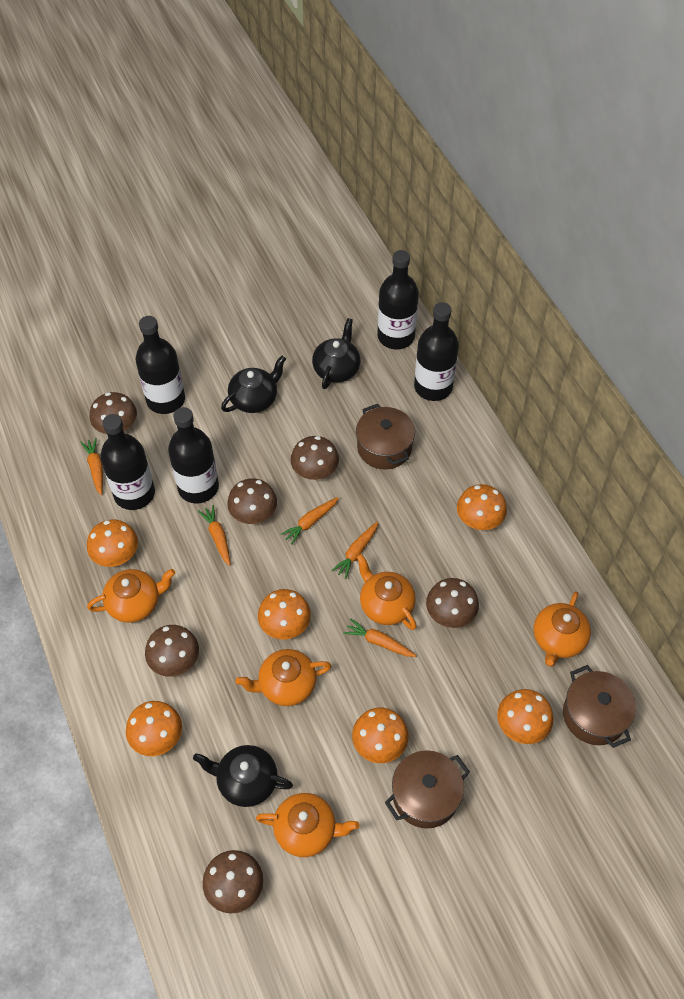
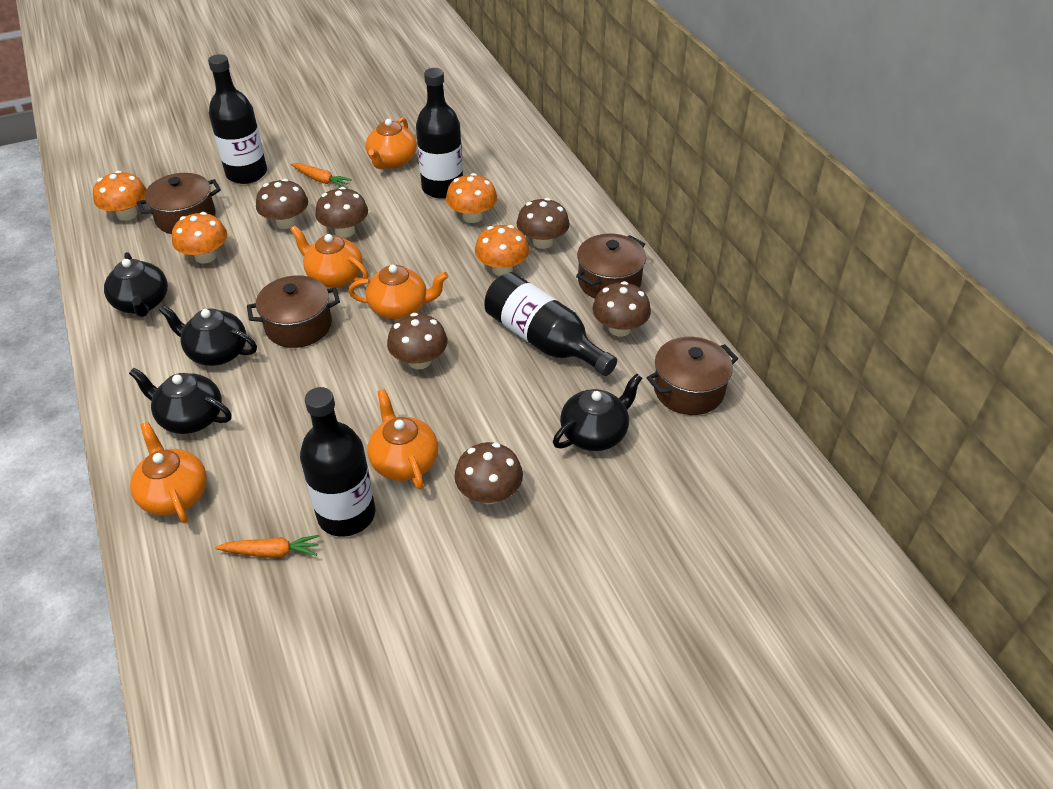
black bottle: [100,414,155,510] [135,316,185,414] [168,407,219,503] [377,250,419,349] [414,302,459,401] = 5 -> [208,54,267,184] [300,387,375,537] [416,68,463,199] [485,272,617,376] = 4
black teapot: [193,745,293,807] [221,356,286,413] [312,318,360,389] = 3 -> [104,252,168,317] [129,368,232,434] [159,305,257,366] [553,373,642,451] = 4
brown pot: [356,404,415,470] [385,750,470,829] [563,665,636,748] = 3 -> [137,173,221,234] [247,275,340,348] [576,233,646,299] [647,337,738,415] = 4
orange carrot: [81,438,103,495] [198,505,231,566] [281,497,339,545] [331,521,378,579] [343,618,417,657] = 5 -> [215,535,320,558] [291,163,352,187] = 2
orange mushroom: [87,520,138,567] [126,701,182,756] [258,589,311,640] [352,708,408,763] [457,484,507,530] [497,689,553,744] = 6 -> [93,171,146,221] [172,212,227,264] [446,173,497,223] [475,225,529,276] = 4

